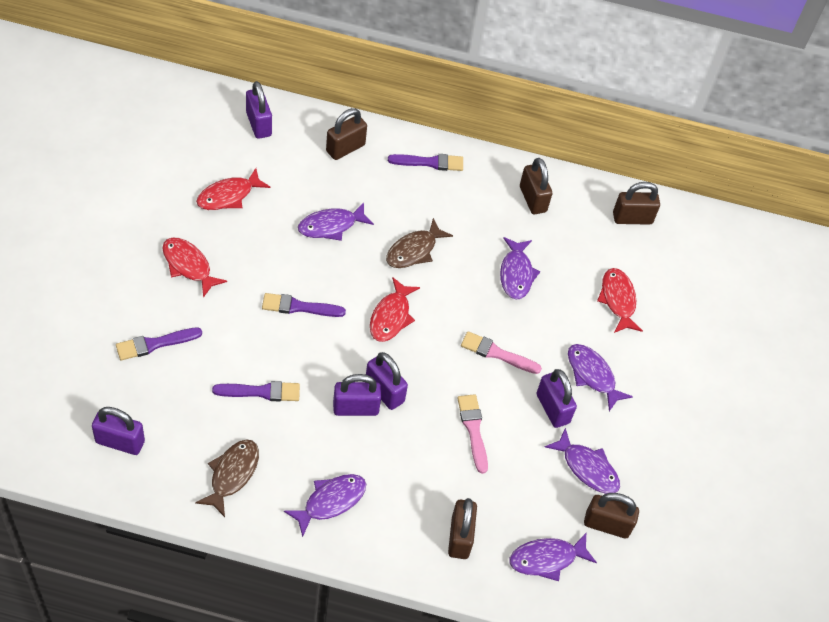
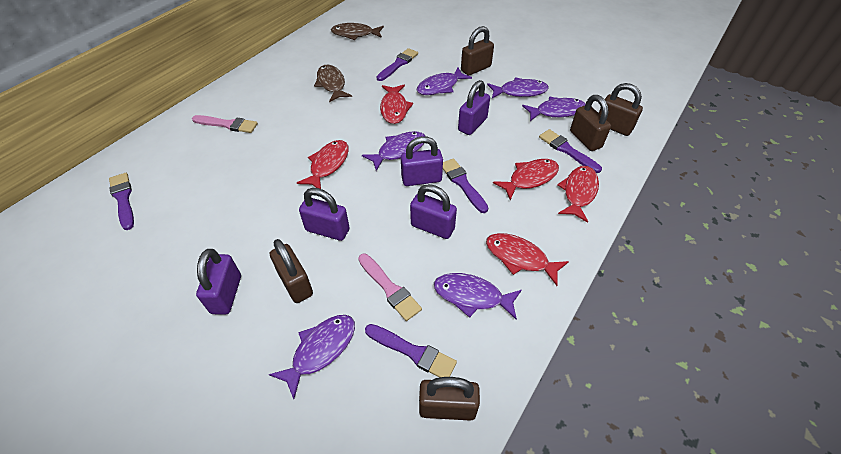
purple brush: [116,328,202,360] [212,381,300,401] [262,293,346,317] [388,154,463,171] = 4 -> [109,173,134,230] [365,324,457,377] [377,48,418,81] [443,158,488,213] [539,129,602,173] = 5
red fish: [162,238,227,298] [196,168,270,210] [370,277,420,342] [597,268,643,333] = 4 -> [297,140,349,189] [380,85,413,124] [486,233,569,286] [493,159,559,200] [558,166,599,223] = 5

